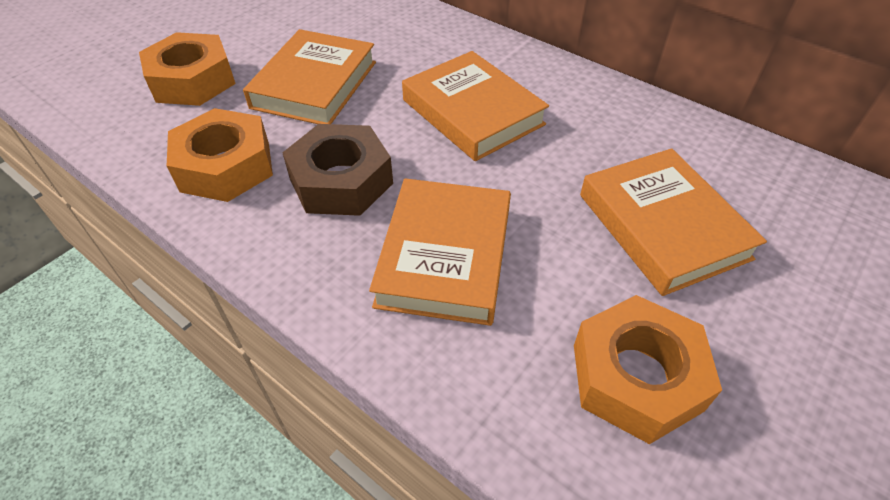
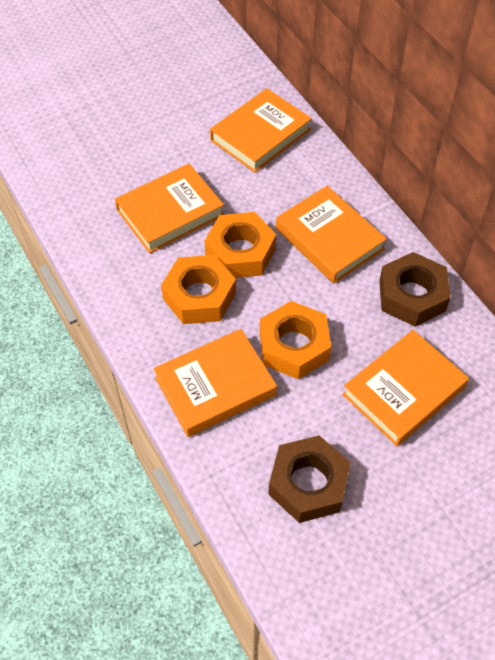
brown nut: [282,124,393,216] = 1 -> [268,435,351,523] [379,252,451,327] = 2
orange book: [243,29,376,124] [369,178,511,326] [402,51,549,161] [580,148,767,296] = 4 -> [115,164,224,253] [153,329,277,437] [210,88,312,173] [276,186,387,284] [342,330,469,446] = 5

